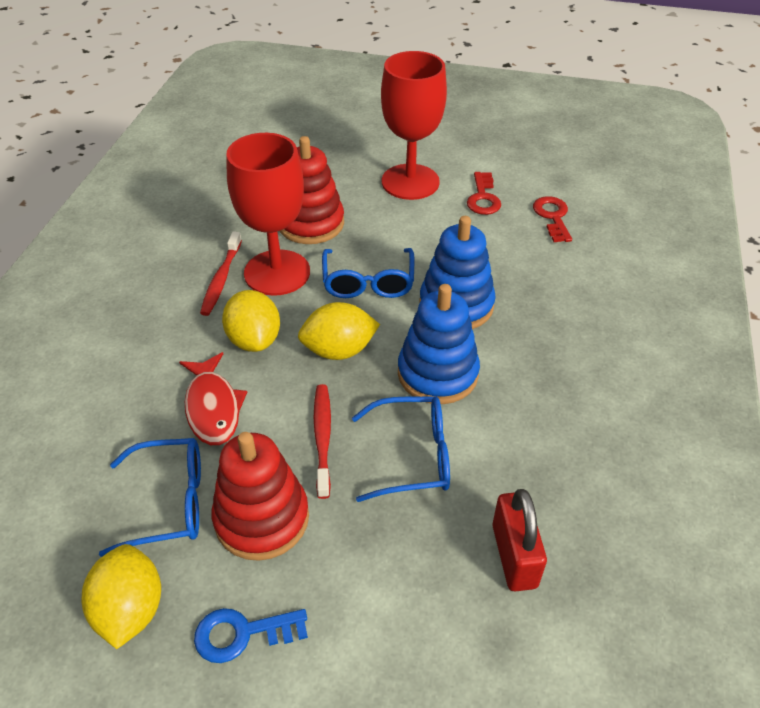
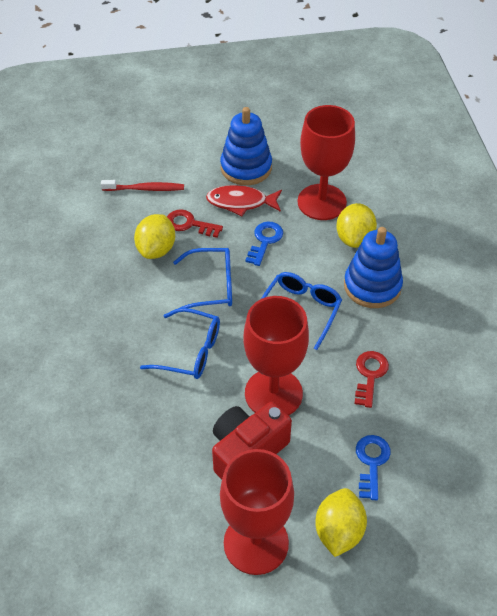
blue key: [194,608,308,663] = 1 -> [245,222,283,266] [356,435,391,500] = 2
red camera: none = 0 -> [212,402,292,479] = 1
red goblet: [226,133,310,296] [381,51,447,200] = 2 -> [220,449,294,575] [243,296,309,415] [298,105,355,220] = 3
red padlock: [492,489,547,591] = 1 -> none = 0
red stacking toy: [212,432,309,561] [280,136,344,244] = 2 -> none = 0
red toothbrush: [200,231,242,316] [314,384,331,499] = 2 -> [101,180,184,191] = 1

